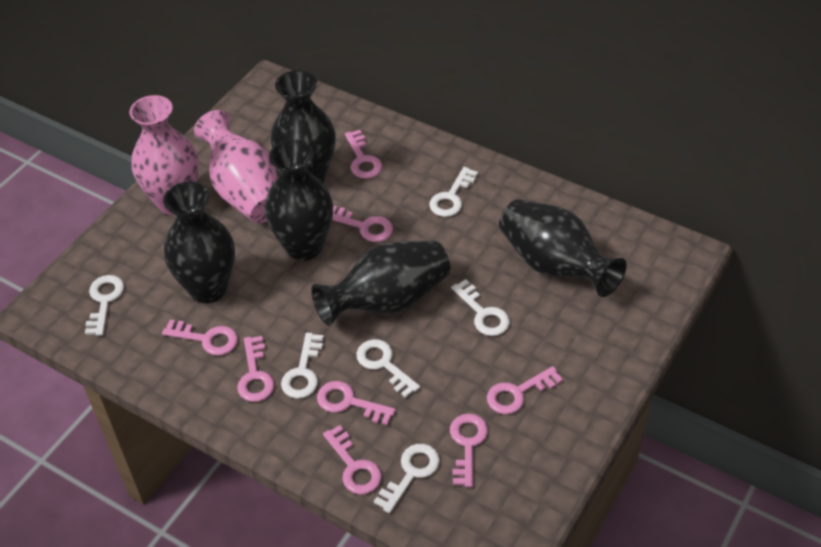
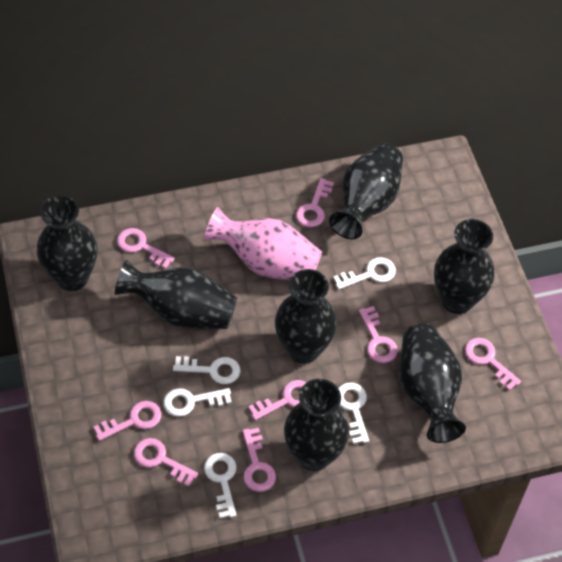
black vase: [163,181,235,303] [265,139,333,261] [271,70,336,183] [311,240,450,326] [499,199,627,297] = 5 -> [37,195,97,291] [115,260,237,329] [275,269,337,364] [284,379,349,471] [329,143,403,240] [399,323,466,443] [434,219,495,314] = 7
pink vase: [129,95,199,215] [194,110,278,223] = 2 -> [204,207,322,280] = 1
white key: [85,275,124,336] [281,333,324,399] [356,339,420,398] [374,444,440,513] [429,167,478,217] [451,279,510,336] = 6 -> [163,388,232,417] [173,356,241,384] [204,453,237,518] [333,257,396,289] [338,383,369,444] = 5

